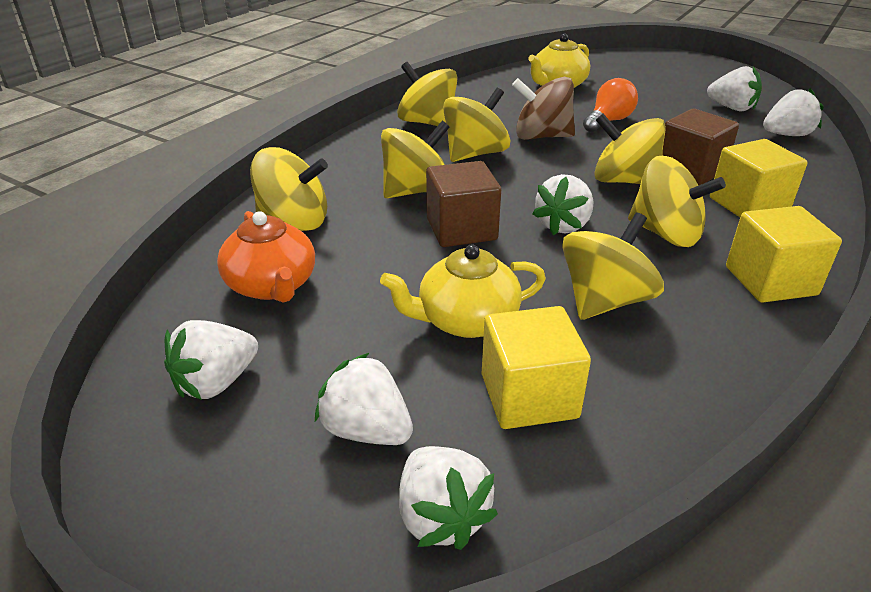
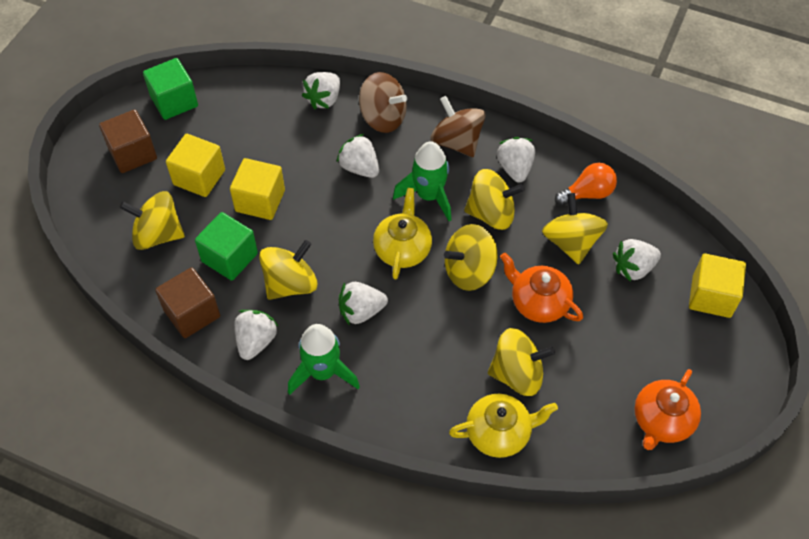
brown spinning top: [512,77,575,140] = 1 -> [359,72,407,133] [430,96,486,157] = 2
green cube: none = 0 -> [143,58,198,120] [195,212,258,281] = 2
green rocket: none = 0 -> [288,324,360,395] [393,141,451,221] = 2
orange teapot: [217,211,315,303] = 1 -> [500,253,583,323] [634,369,701,450] = 2
yellow spinning top: [250,147,328,231] [381,121,450,198] [397,62,458,126] [443,88,510,162] [562,212,664,320] [594,114,666,184] [628,156,726,247] = 7 -> [120,191,185,250] [259,240,318,300] [444,224,498,291] [464,169,524,230] [488,328,555,396] [542,193,608,264] = 6

